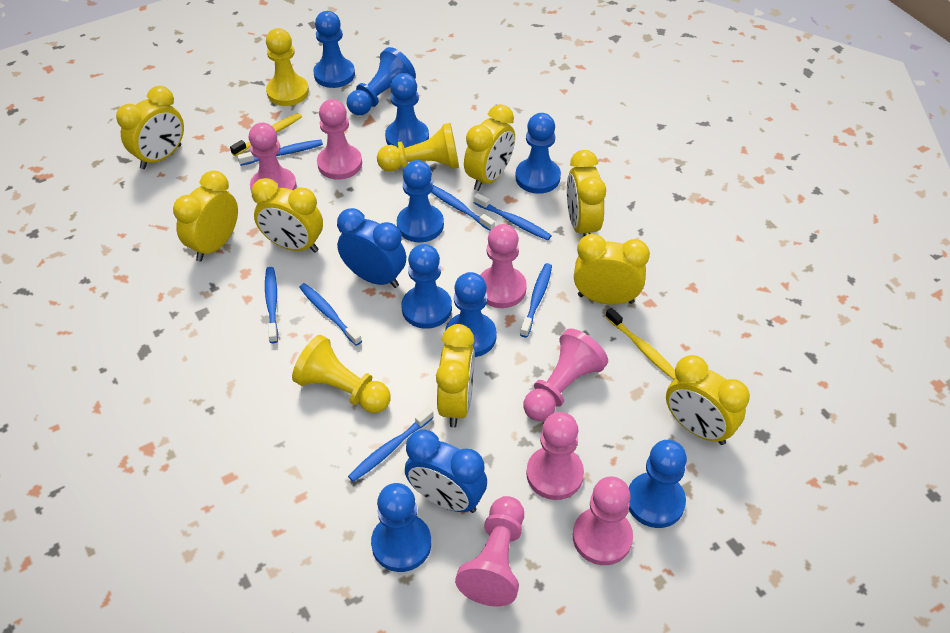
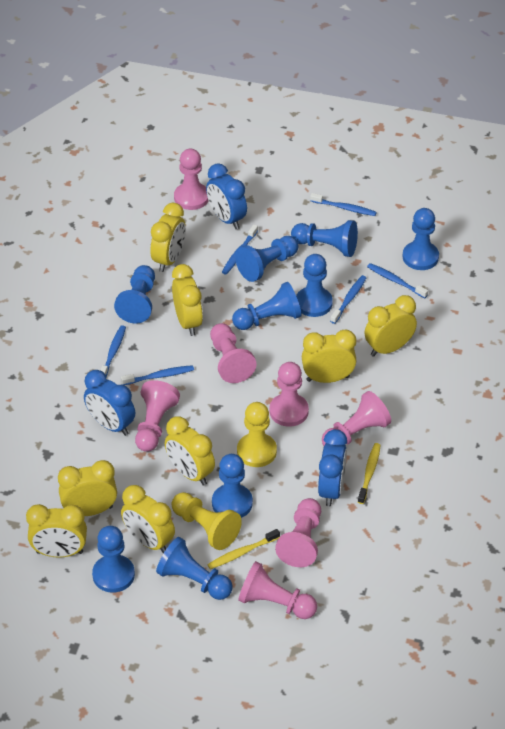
blue clock: [337,208,406,288] [405,429,487,513] = 2 -> [84,370,135,436] [206,163,247,229] [318,429,347,506] = 3
blue toothbrush: [237,140,323,166] [265,267,278,343] [299,283,362,346] [348,407,434,482] [431,185,495,231] [474,193,552,240] [520,263,552,337] = 7 -> [100,325,126,376] [121,365,194,385] [222,224,258,275] [310,193,377,216] [330,275,366,324] [367,263,428,298] = 6
yellow pawn: [266,28,309,106] [292,335,391,413] [377,123,459,172] = 3 -> [171,492,242,550] [237,402,277,467] = 2

